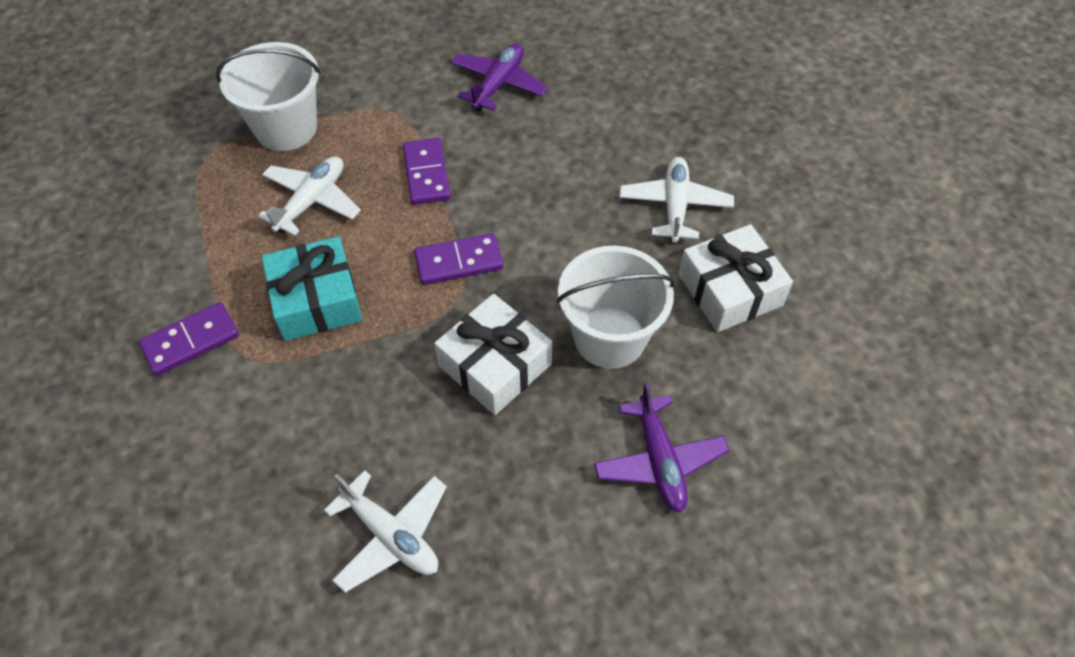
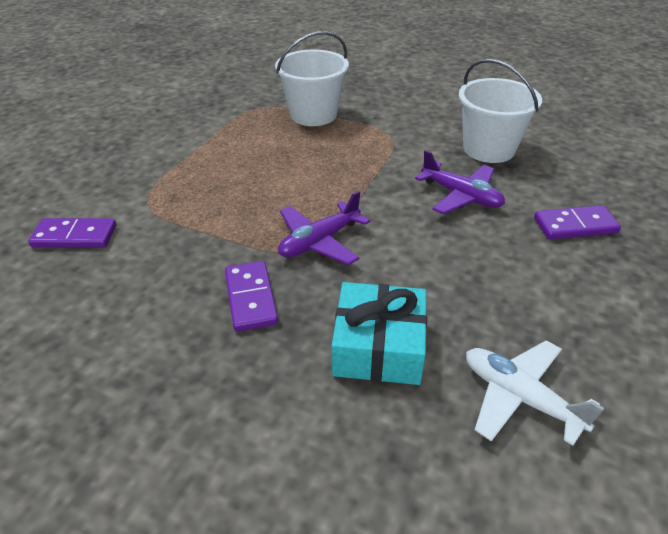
white gift: [434,294,552,415] [679,224,793,332] = 2 -> none = 0
white plane: [258,156,361,236] [324,470,447,593] [619,157,734,243] = 3 -> [466,340,604,446] = 1

